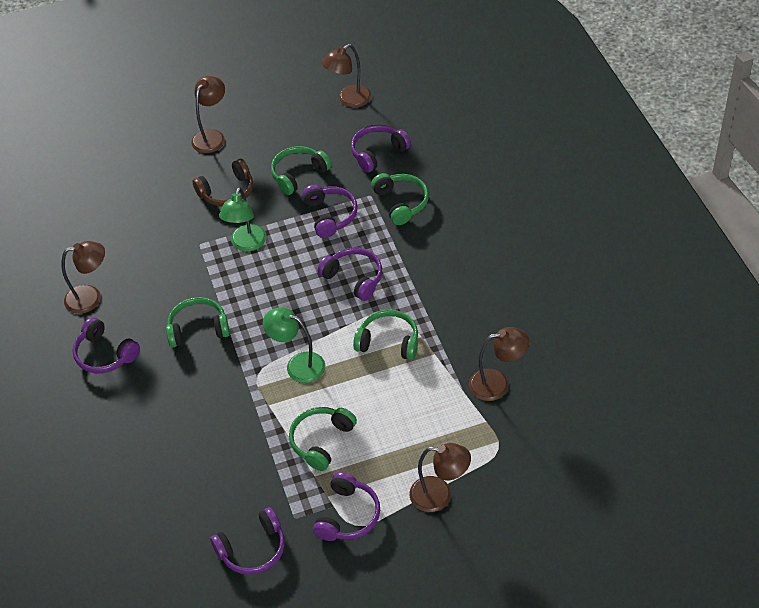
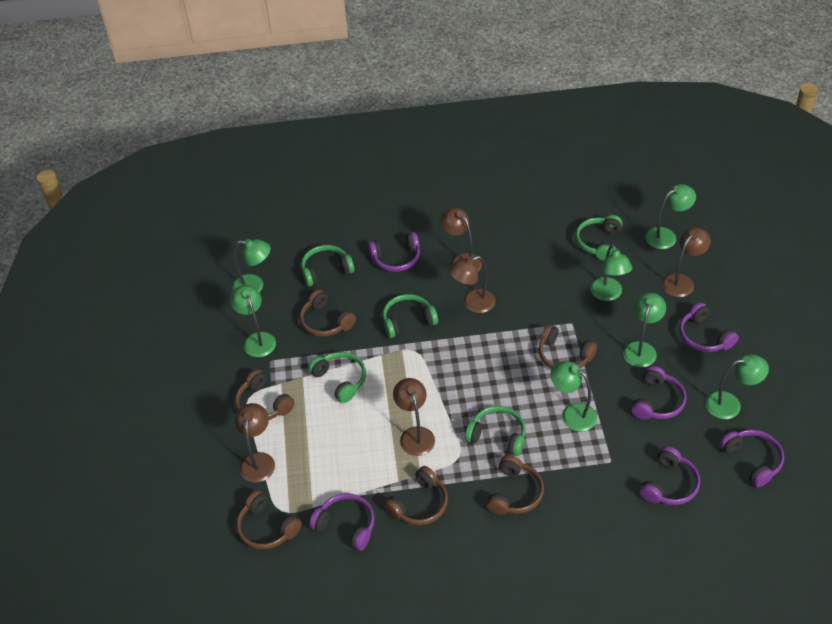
brown headphones: [193,159,253,207] = 1 -> [235,369,295,420] [236,490,302,549] [300,289,356,337] [384,466,448,525] [486,455,544,515] [539,325,597,369] = 6
green lamp: [219,187,267,251] [263,307,325,383] = 2 -> [230,285,276,357] [232,239,271,292] [550,361,597,432] [590,244,633,301] [623,292,666,368] [645,184,696,249] [705,354,769,419] = 7

